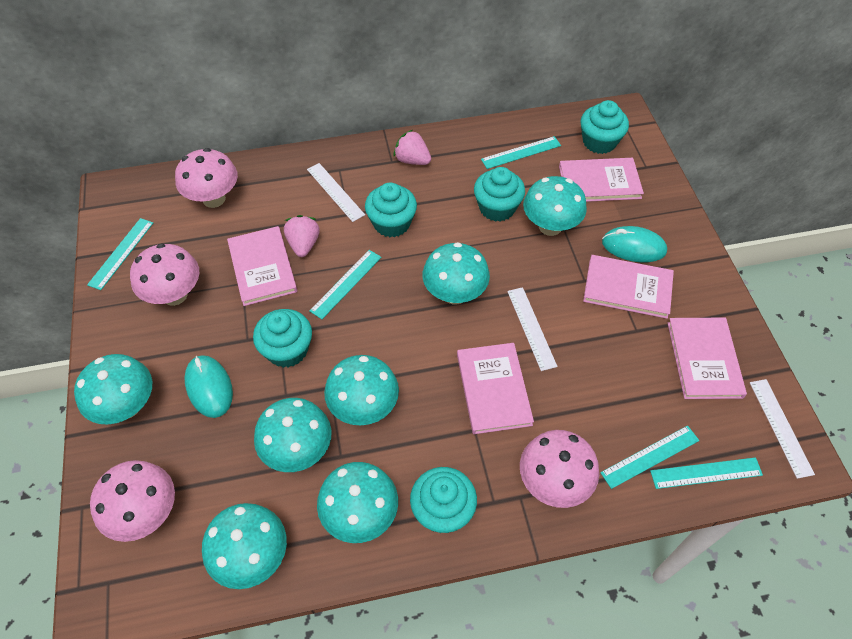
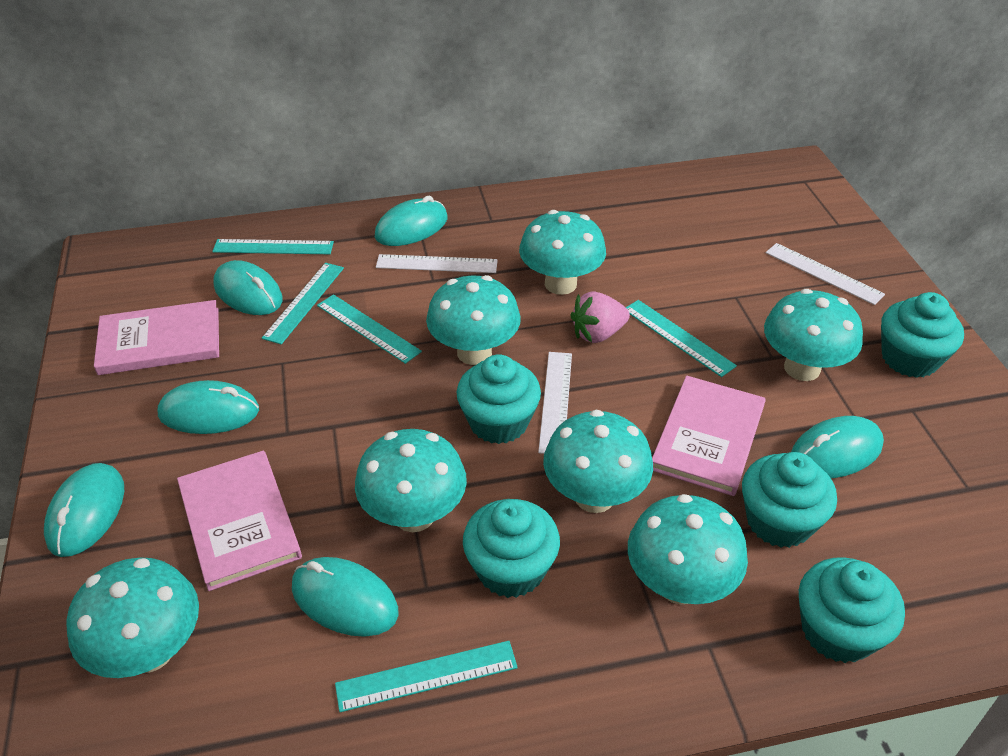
pink book: [227,226,297,306] [457,343,534,434] [559,158,644,202] [583,255,674,319] [668,318,747,399] = 5 -> [94,300,219,375] [177,451,302,591] [652,376,766,496] = 3
pink mushroom: [90,460,175,542] [130,243,199,306] [175,148,238,208] [520,430,599,508] = 4 -> none = 0
pink strawberry: [284,215,320,257] [394,130,431,165] = 2 -> [570,291,630,343] = 1
turquoise mouse: [184,355,233,418] [602,226,667,262] = 2 -> [44,463,124,557] [158,380,259,434] [213,260,283,315] [292,557,399,637] [375,196,448,246] [791,416,884,478] = 6

